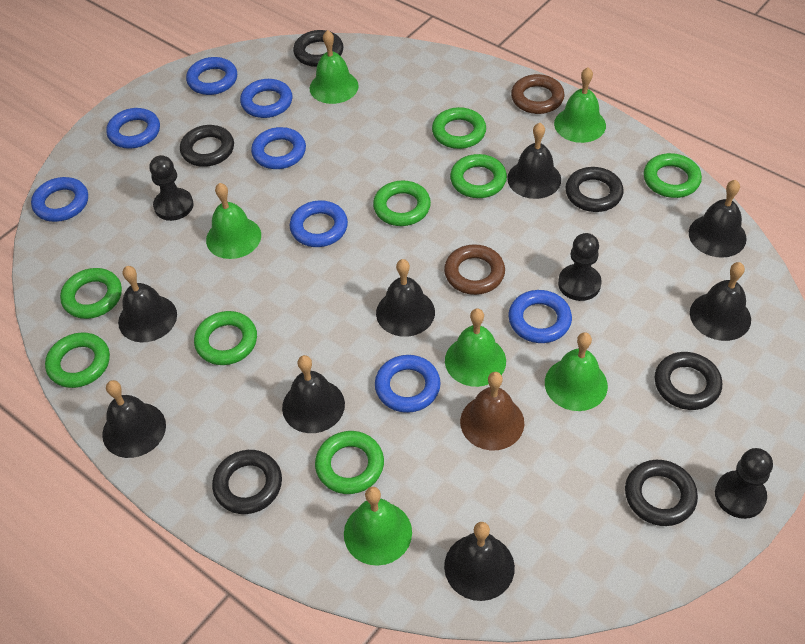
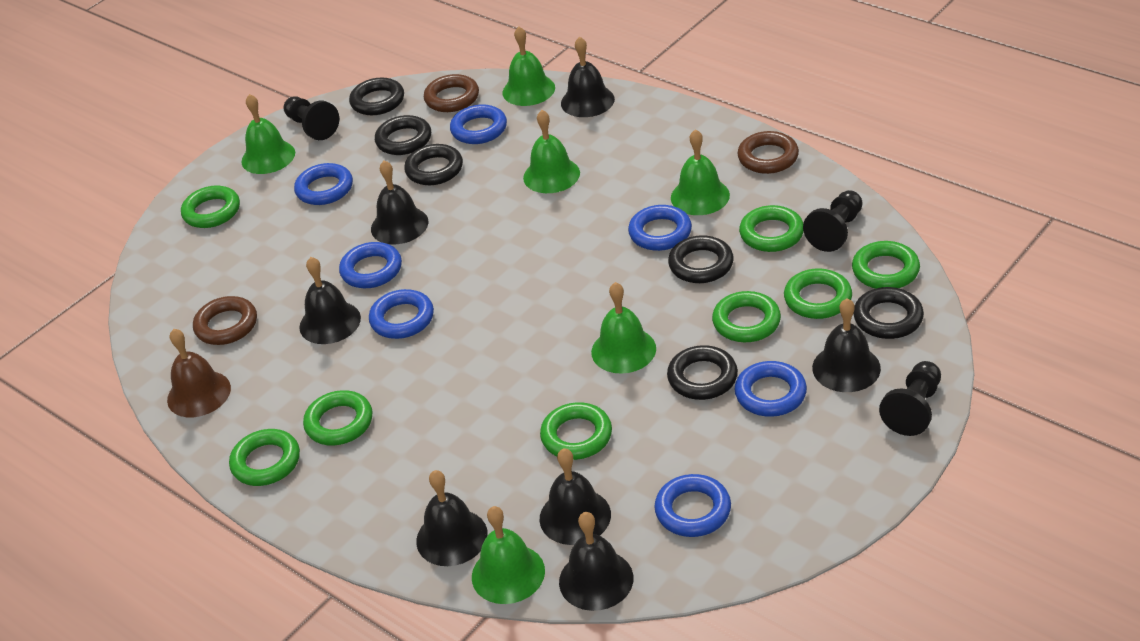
black bell: [102,380,166,458] [118,266,177,342] [282,355,345,433] [376,259,435,337] [444,522,515,601] [507,123,561,199] [689,180,747,258] [690,262,751,341] = 8 -> [300,257,361,344] [371,160,428,244] [416,470,488,566] [540,448,611,545] [559,512,633,611] [561,37,615,117] [812,298,881,392] = 7
blue ring: [31,177,88,222] [106,108,160,149] [186,57,237,95] [240,79,292,118] [251,127,306,169] [290,200,348,247] [375,355,441,413] [509,290,572,343] = 8 -> [294,163,353,205] [339,242,402,288] [369,289,434,339] [450,104,507,144] [628,205,692,251] [655,474,731,537] [734,361,807,417] = 7
brown ring: [444,244,505,295] [511,74,564,114] = 2 -> [193,296,257,345] [424,74,479,112] [737,131,799,174] = 3

